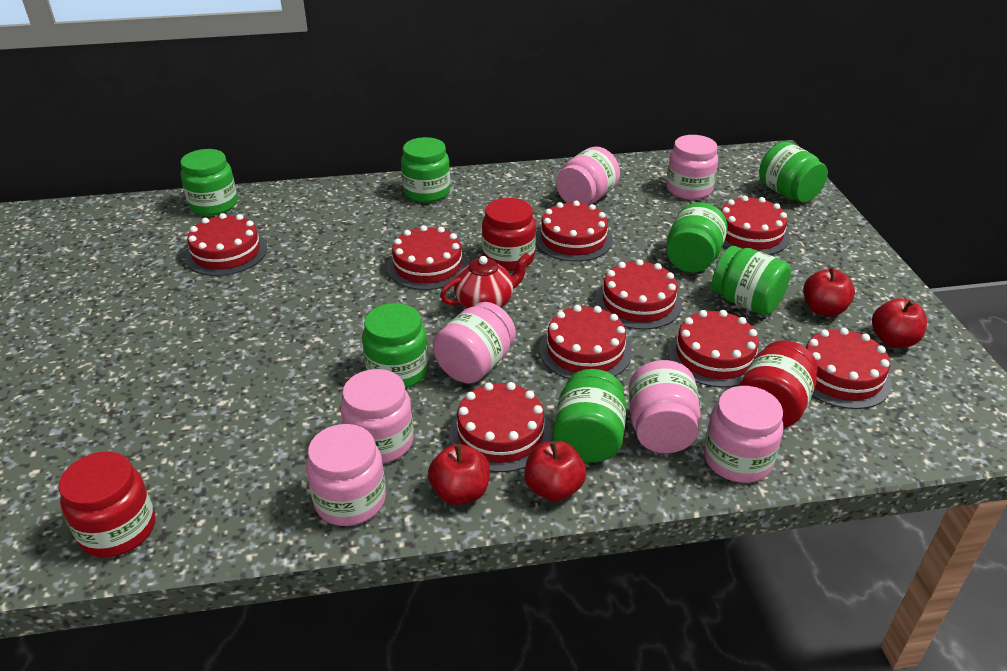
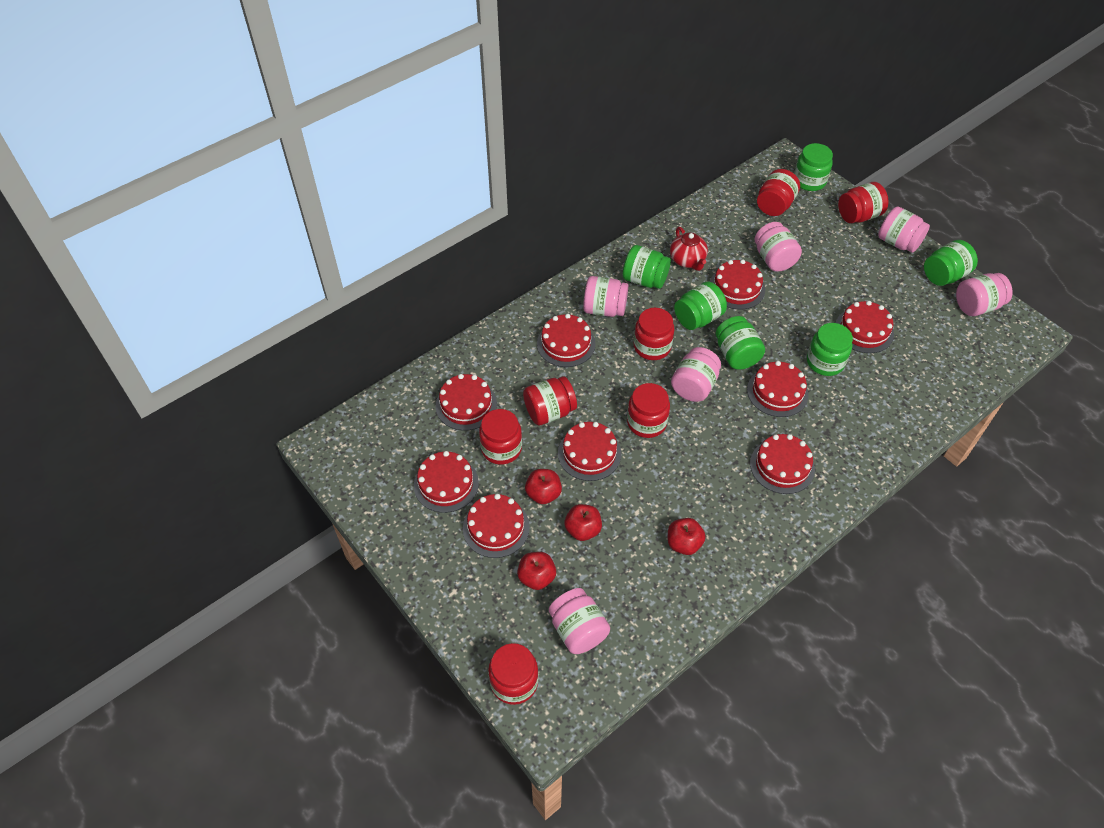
green jar: [181,149,238,216] [362,303,428,388] [401,137,450,203] [553,369,627,463] [667,202,728,272] [712,246,791,316] [759,142,828,202] = 7 -> [623,245,671,289] [674,282,727,330] [716,316,765,370] [794,143,833,191] [807,323,853,376] [924,240,978,286] = 6
pink jar: [306,424,386,526] [341,369,414,463] [433,302,516,384] [556,146,620,205] [629,360,701,453] [666,135,718,200] [704,386,783,483] = 7 -> [549,588,610,654] [583,276,628,317] [671,347,721,402] [755,222,802,272] [878,207,930,253] [956,273,1013,316] = 6
red jar: [58,452,155,558] [482,198,536,271] [738,340,818,428] = 3 -> [479,409,522,464] [488,643,539,705] [523,376,577,425] [627,383,670,438] [634,308,675,360] [757,169,800,216] [838,182,888,223] = 7

